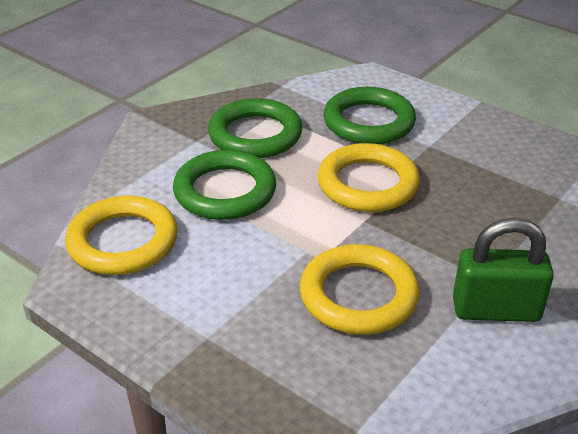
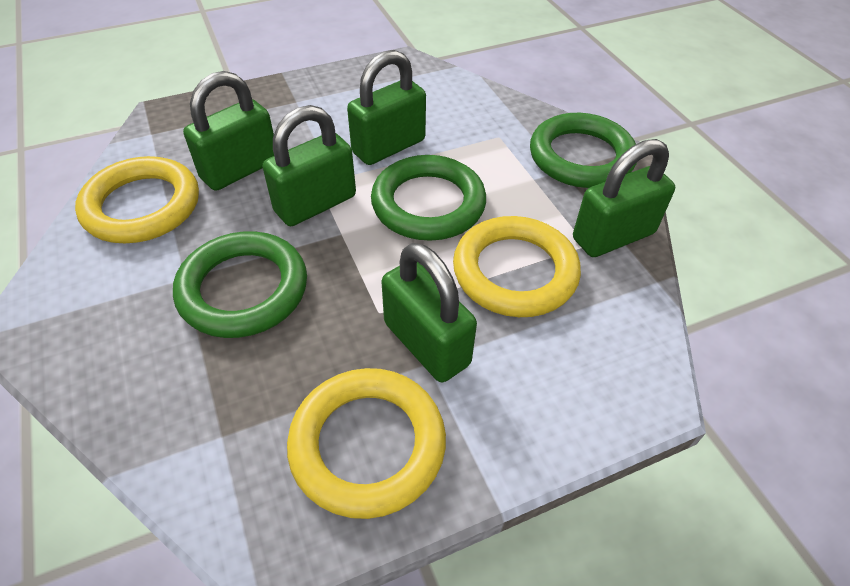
green padlock: [453,218,554,322] = 1 -> [183,71,274,191] [263,105,356,226] [347,50,426,165] [382,243,477,382] [573,139,675,257] = 5

